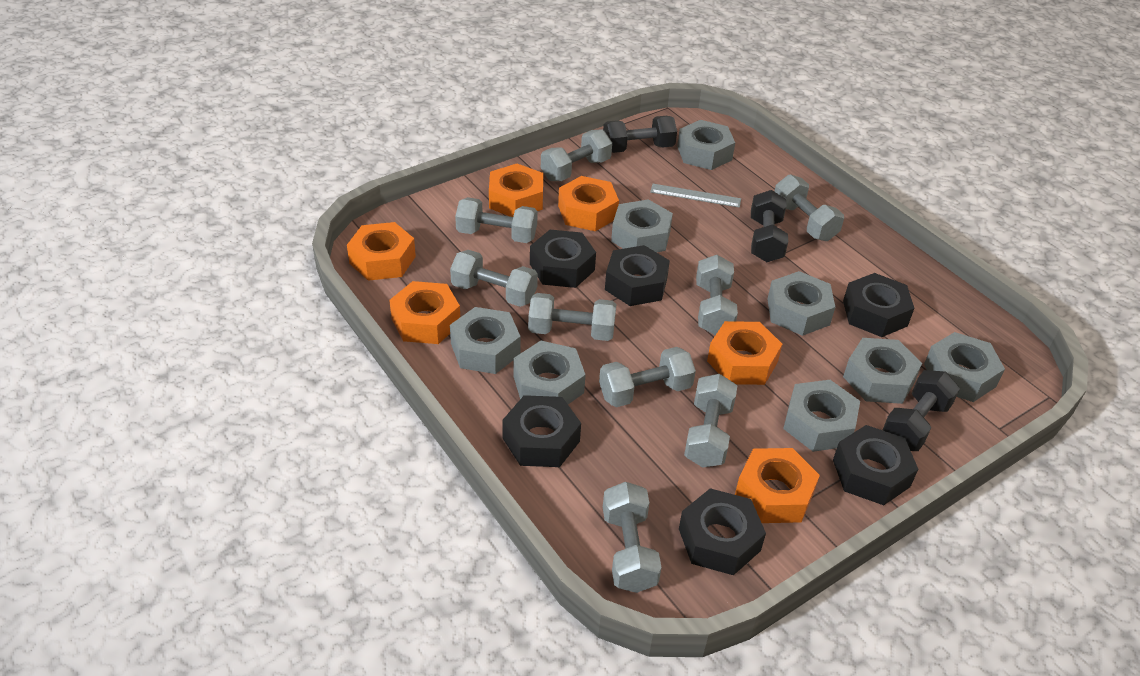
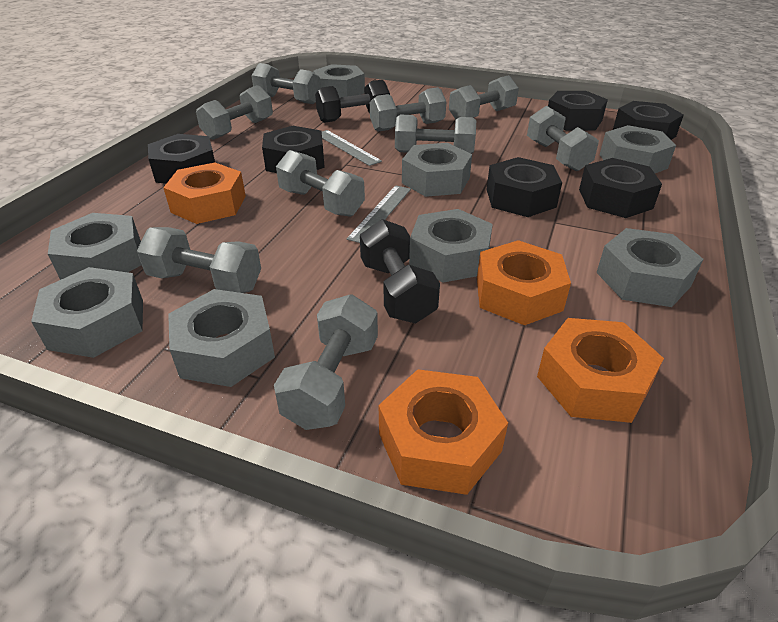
black dumbbell: [603,116,677,153] [751,190,788,262] [883,370,960,451] = 3 -> [315,80,390,123] [360,219,440,323] = 2
grey ruler: [650,184,741,208] = 1 -> [322,130,382,166] [346,185,411,243] = 2
orange nut: [347,222,416,281] [389,281,460,344] [489,164,543,217] [558,176,619,231] [707,321,782,385] [735,448,820,523] = 6 -> [163,163,246,224] [379,369,508,495] [477,240,571,325] [537,318,664,423] = 4

